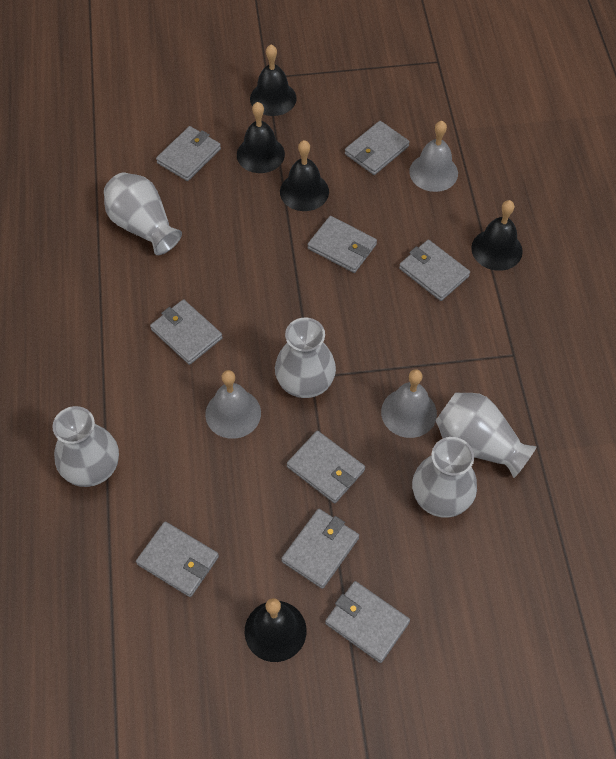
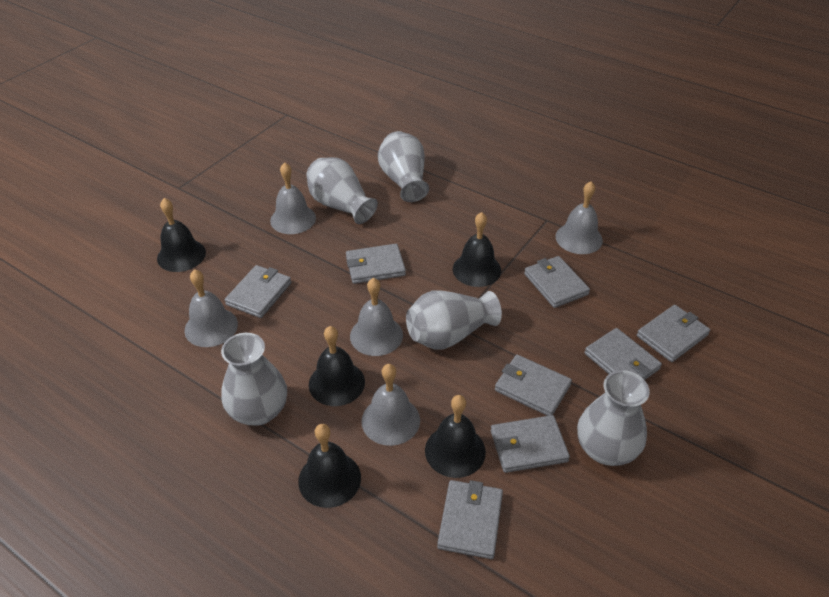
grey bell: [205,370,261,439] [381,369,437,438] [409,121,458,192] = 3 -> [184,269,238,347] [270,162,316,234] [350,278,403,356] [361,364,420,446] [556,181,603,254] = 5
grey wallet: [136,521,219,597] [150,299,223,365] [156,126,221,181] [281,509,359,589] [287,431,365,503] [308,216,377,273] [325,581,410,663] [345,121,410,175] [399,240,470,301] = 9 -> [225,265,291,318] [346,244,406,284] [437,480,503,559] [491,415,570,473] [495,354,572,416] [524,256,590,308] [584,328,662,380] [637,305,710,362] = 8

